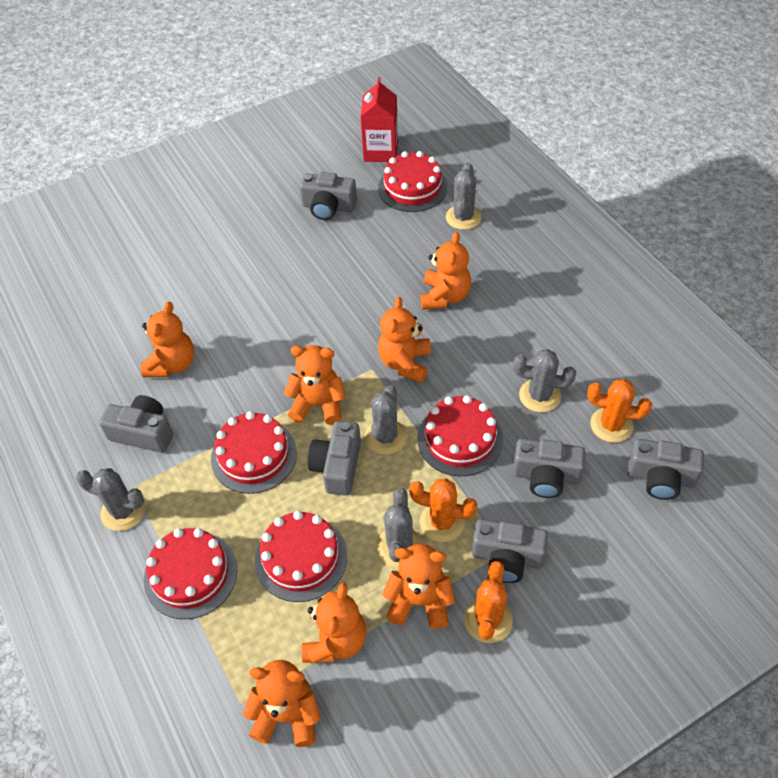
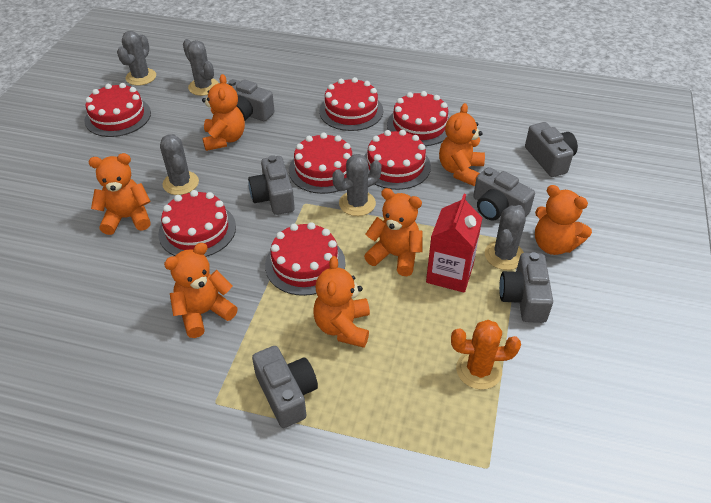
orange cactus: [409,478,477,542] [464,561,513,643] [587,379,652,443] = 3 -> [451,320,521,390] = 1
red cake: [144,528,238,619] [211,411,297,494] [255,511,347,602] [378,151,447,212] [417,395,503,476] = 5 -> [84,83,151,137] [158,190,236,257] [265,222,346,296] [289,133,352,194] [319,77,383,131] [364,130,431,190] [387,91,449,146] = 7

